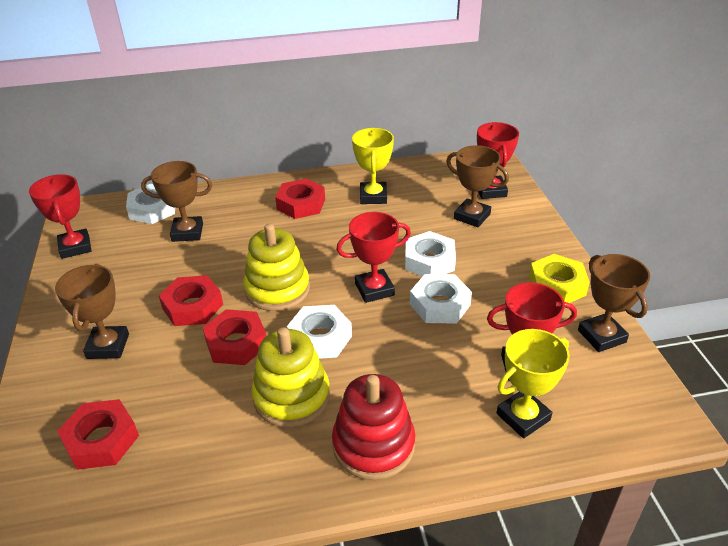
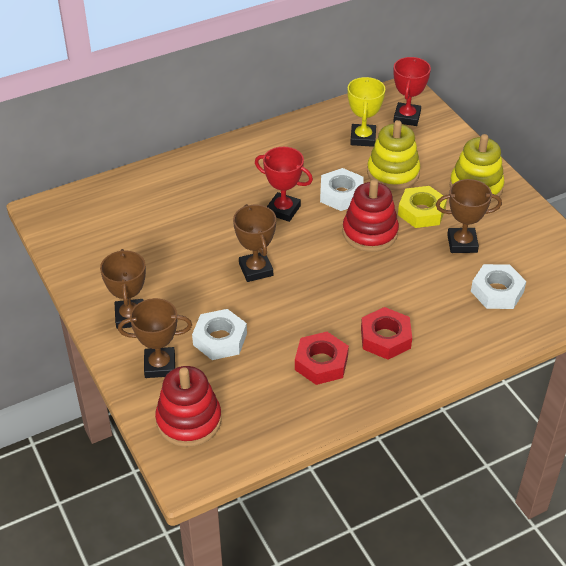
red nut: [57,399,139,470] [159,275,223,326] [203,309,266,365] [275,178,325,219] = 4 -> [295,332,349,385] [361,307,412,360] = 2
red stacking toy: [332,374,415,480] = 1 -> [155,366,222,447] [342,179,399,252] = 2
red trophy: [29,174,92,259] [336,212,411,303] [477,122,519,199] [487,282,577,381] = 4 -> [255,147,313,222] [393,57,431,126] = 2
white nut: [126,184,175,224] [287,305,352,359] [405,231,456,277] [410,274,472,324] = 4 -> [192,309,247,360] [320,168,363,211] [471,264,526,309] = 3
yellow trophy: [352,128,394,204] [497,329,570,438] = 2 -> [348,77,386,147] = 1

